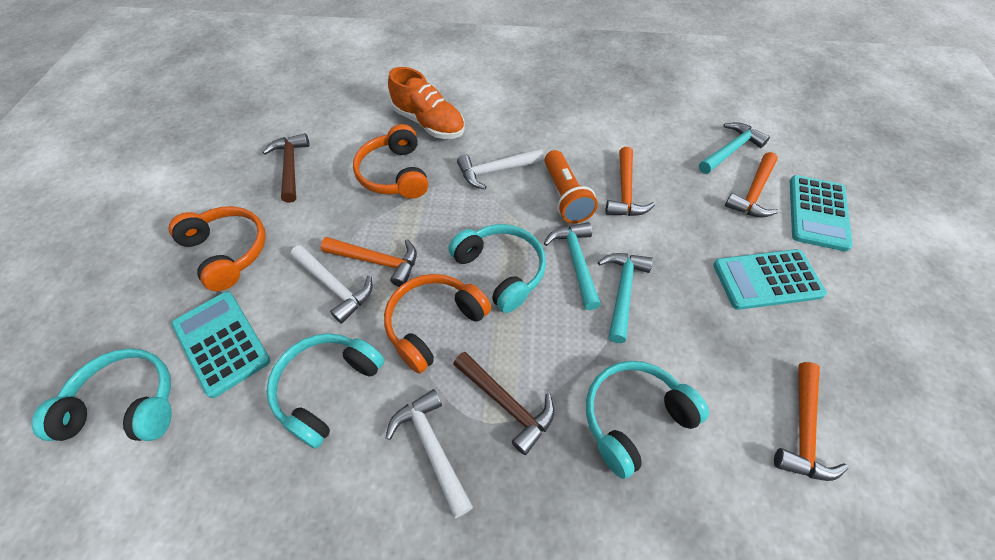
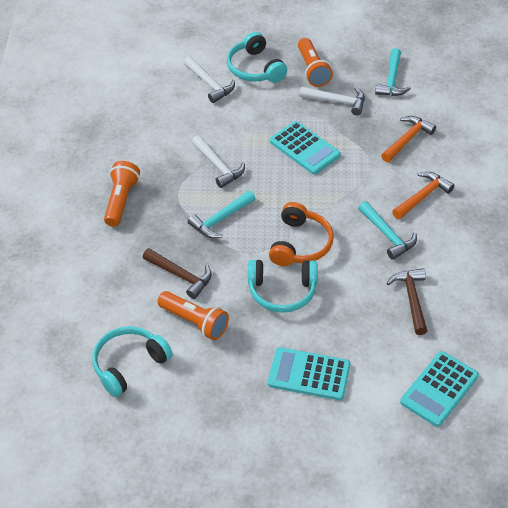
orange flashlight: [544,150,598,223] = 1 -> [104,161,140,227] [157,291,229,340] [298,38,333,87] = 3
orange hammer: [321,237,417,287] [605,147,655,216] [725,152,779,218] [774,362,849,481] = 4 -> [381,116,436,162] [392,172,455,219] = 2
orange headphones: [168,206,266,291] [353,124,428,199] [384,274,491,374] = 3 -> [269,202,334,266] = 1
orange shoe: [388,67,465,139] = 1 -> none = 0
turquoise headphones: [31,348,172,441] [266,333,385,449] [448,224,546,313] [586,361,709,479] = 4 -> [92,326,173,397] [227,32,287,82] [248,260,318,313] = 3

